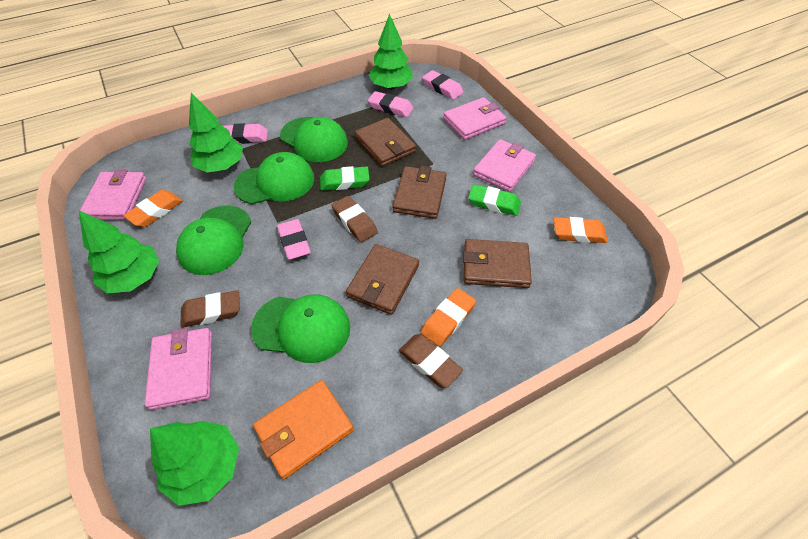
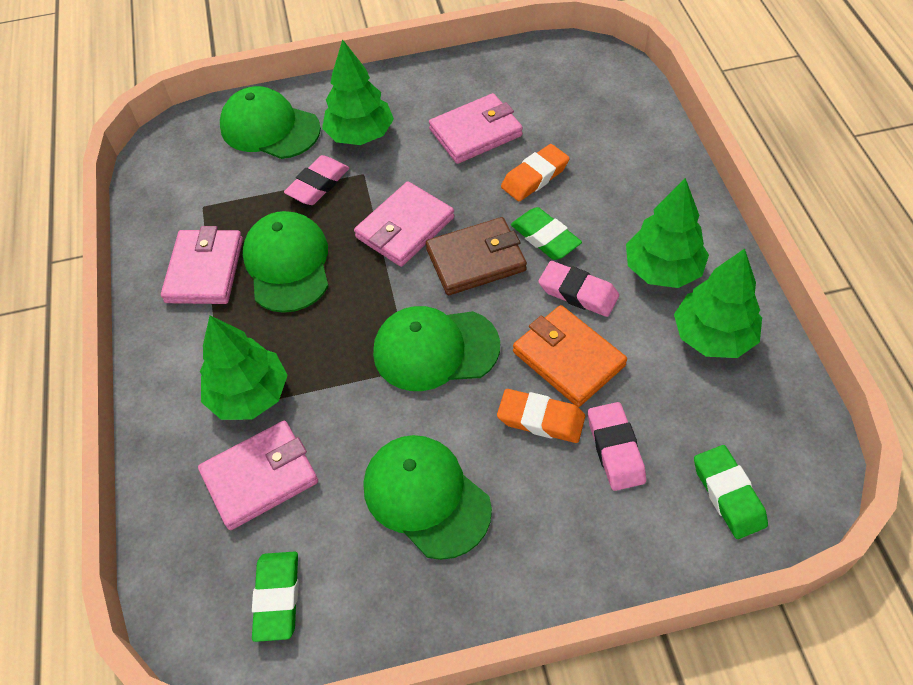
brown eraser: [180,290,240,328] [331,196,378,243] [399,334,463,388] = 3 -> none = 0
brown wallet: [346,244,419,315] [355,118,416,167] [393,166,447,219] [463,239,532,288] = 4 -> [426,217,527,295] = 1
green eraser: [320,166,369,191] [468,184,521,216] = 2 -> [252,551,298,642] [511,207,582,260] [694,445,768,539] = 3
orange eraser: [123,190,183,227] [421,288,476,347] [553,217,608,243] = 3 -> [497,389,585,443] [501,144,570,201] = 2
pink eraser: [223,123,268,144] [277,219,311,260] [368,91,413,117] [422,70,464,100] = 4 -> [284,155,349,205] [538,261,619,317] [588,402,646,491] = 3

